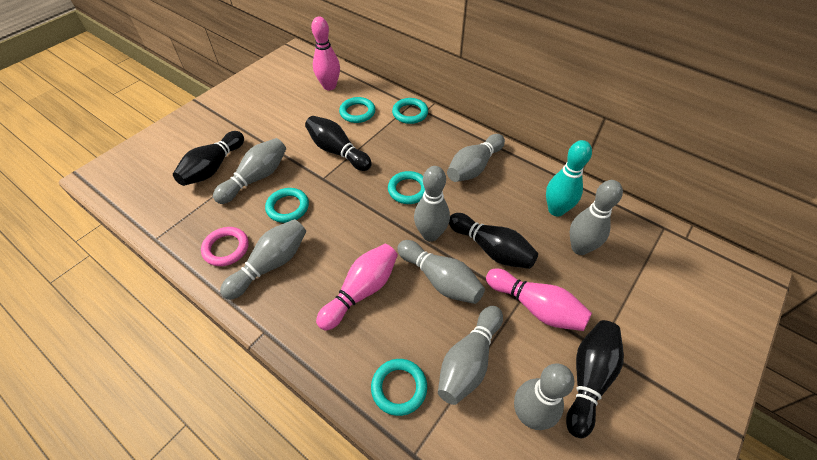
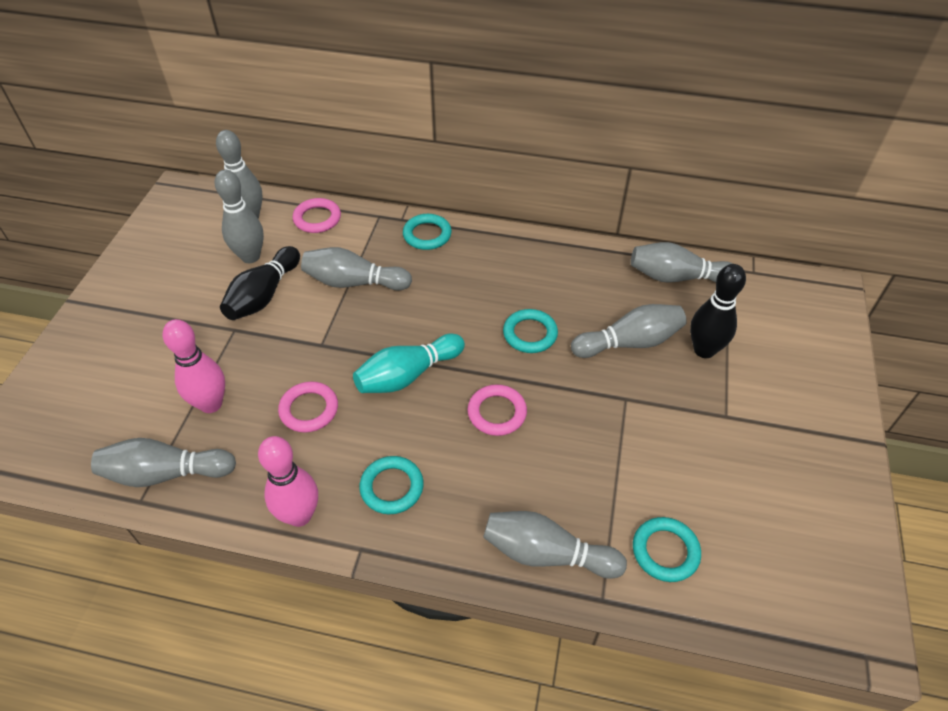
black bowling pin: [173,131,244,186] [305,116,372,171] [449,213,538,269] [566,320,624,438] = 4 -> [220,246,300,320] [690,264,746,358] = 2
grey bowling pin: [213,138,286,204] [220,219,306,300] [397,240,485,304] [414,166,450,242] [438,306,503,405] [447,134,505,182] [514,363,574,430] [570,180,623,255] = 8 -> [91,438,236,487] [214,169,264,263] [216,130,262,218] [301,247,412,291] [483,511,627,579] [571,304,687,358] [631,242,733,283] = 7
pink bowling pin: [311,17,340,90] [316,244,398,331] [486,269,592,331] = 3 -> [163,319,225,413] [258,436,318,527] = 2
pink ring: [201,227,249,266] = 1 -> [278,381,338,433] [293,198,341,233] [467,384,527,436] = 3
turquoise ring: [265,188,309,223] [339,97,375,123] [371,359,427,416] [388,171,425,204] [392,98,428,124] = 5 -> [359,456,424,514] [403,214,452,250] [503,309,558,353] [633,517,701,582] = 4

